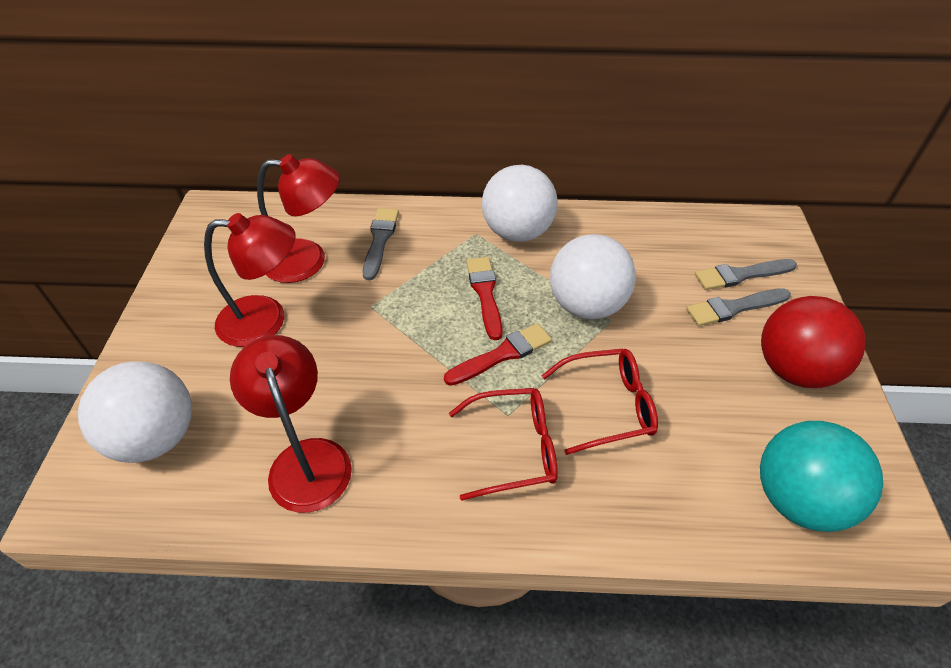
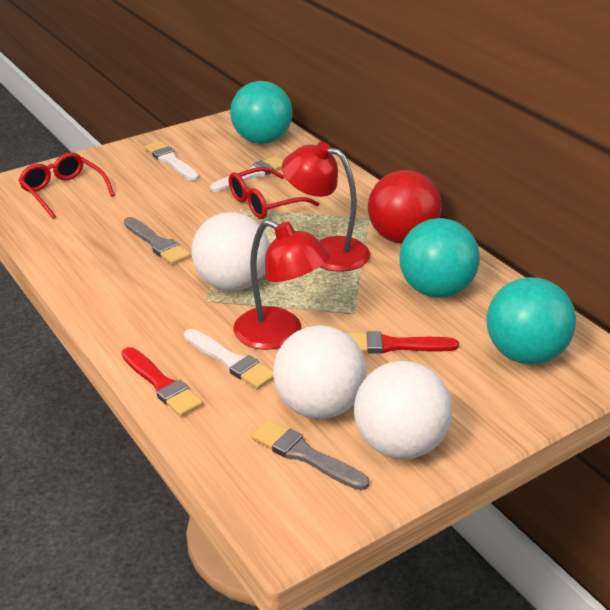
grey brush: [363,208,399,280] [686,288,791,326] [695,259,797,290] = 3 -> [124,217,190,265] [252,420,369,490] = 2
red lamp: [204,213,295,347] [230,335,352,513] [257,154,340,283] = 3 -> [233,219,330,350] [282,142,370,272] = 2
turquoise ball: [760,421,883,532] = 1 -> [230,81,292,144] [399,218,480,298] [487,277,576,365] = 3
white brush: none = 0 -> [144,141,199,181] [184,329,274,389] [210,156,283,192] = 3

